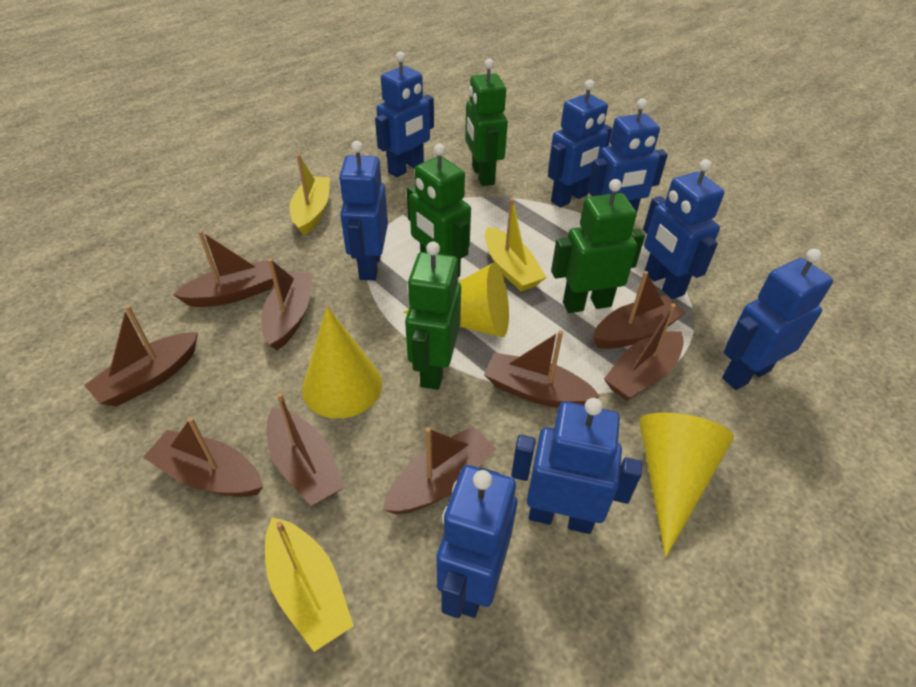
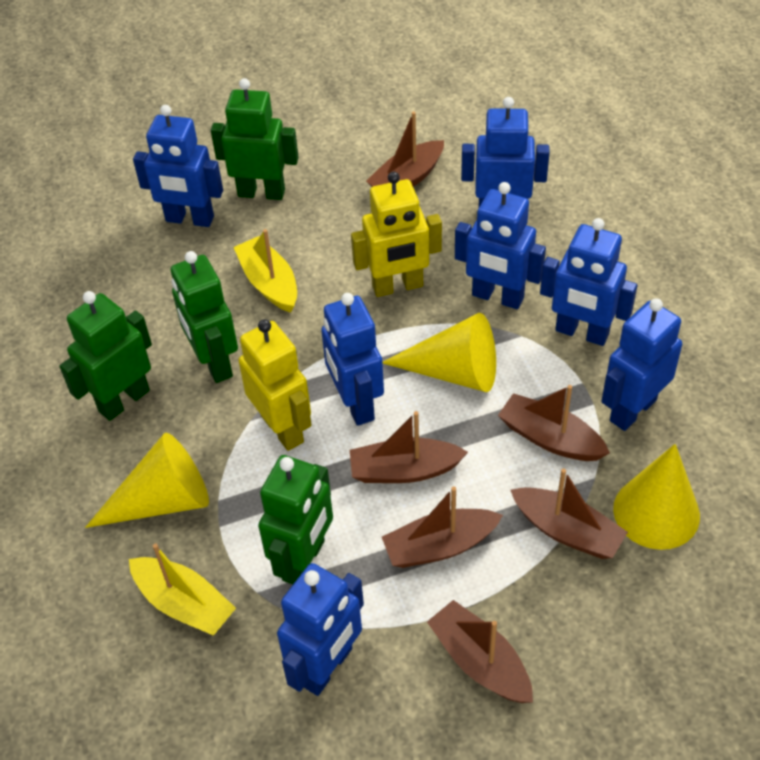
blue robot: [339,141,388,280] [375,52,434,177] [436,465,517,618] [511,398,642,534] [548,79,612,207] [588,98,668,213] [643,159,724,299] [722,249,833,390] = 8 -> [133,105,223,227] [277,563,364,696] [321,293,384,426] [455,182,546,309] [461,97,550,209] [540,218,637,346] [601,298,682,431] = 7
brown boat: [84,305,198,407] [143,417,263,497] [173,230,274,307] [261,259,313,350] [267,393,345,506] [383,426,496,514] [484,330,600,407] [593,271,685,349] [604,303,684,401] = 9 -> [350,411,468,483] [366,111,444,187] [382,486,503,568] [427,600,533,703] [498,385,610,461] [510,469,628,559] = 6
yellow boat: [265,517,354,652] [290,154,330,236] [485,198,547,292] = 3 -> [129,544,236,636] [234,229,297,313] = 2
yellow robot: none = 0 -> [238,319,311,451] [351,172,442,297] = 2

